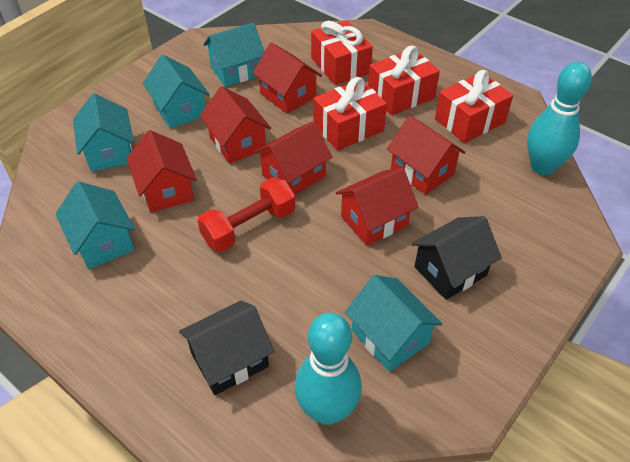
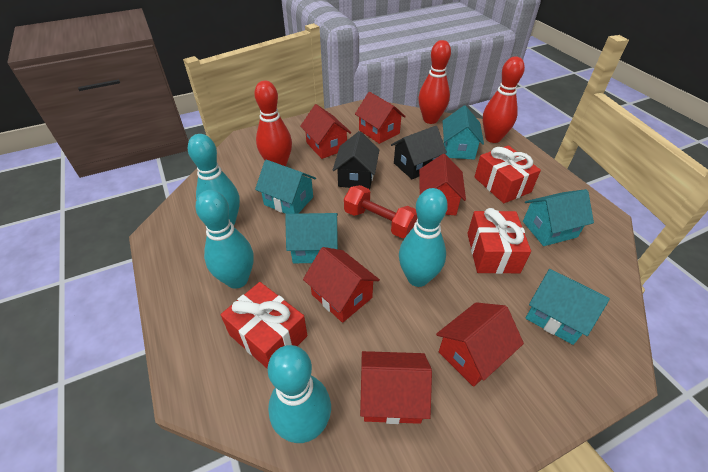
red bowling pin: none = 0 -> [254,81,292,166] [418,40,451,124] [483,56,525,143] = 3
red gift: [311,20,373,85] [313,77,387,151] [368,46,440,115] [435,70,513,143] = 4 -> [221,282,307,369] [467,208,531,274] [474,145,541,203] = 3
turquoise bowling pin: [295,313,362,425] [527,62,592,175] = 2 -> [188,134,240,225] [195,190,254,289] [268,345,331,443] [399,188,448,287] = 4

